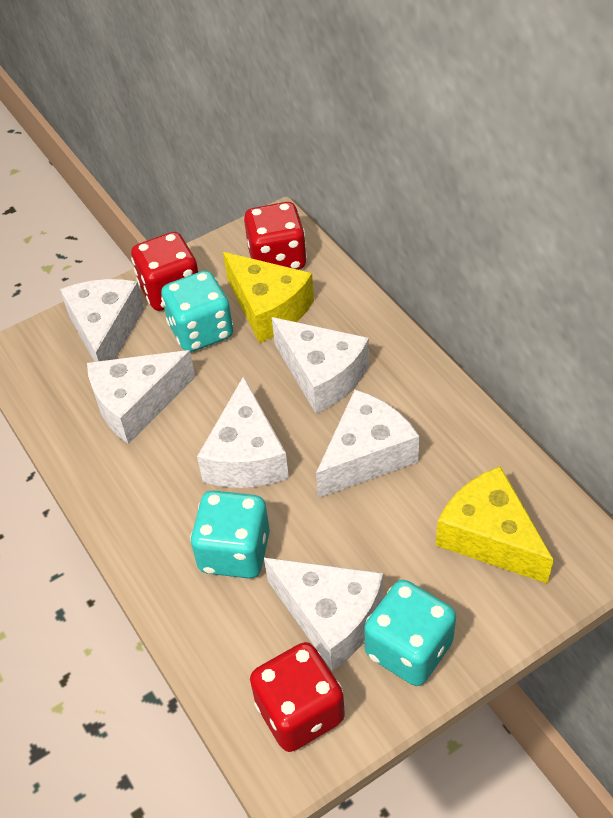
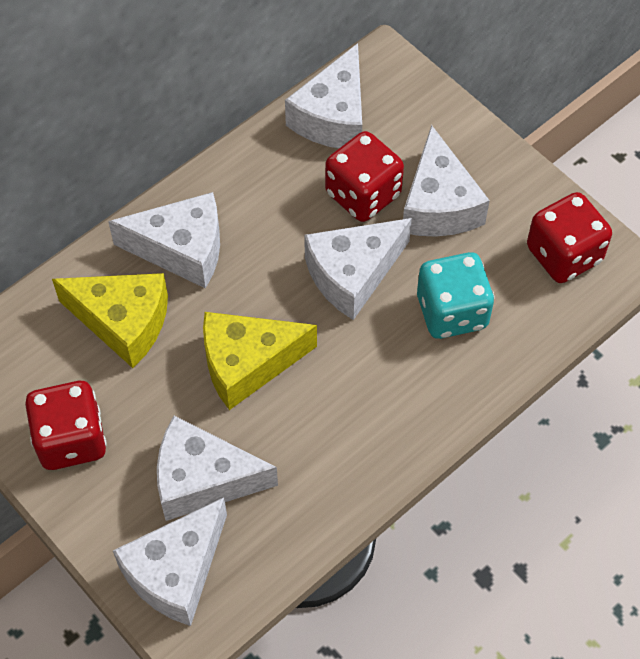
turquoise dice: [161,271,233,352] [190,490,270,579] [364,580,456,686] = 3 -> [417,252,494,339] = 1

